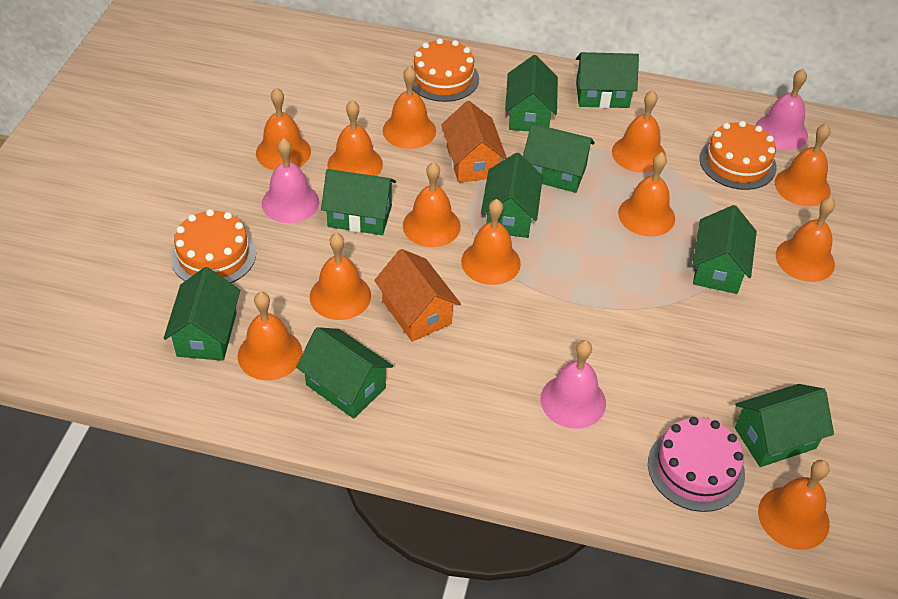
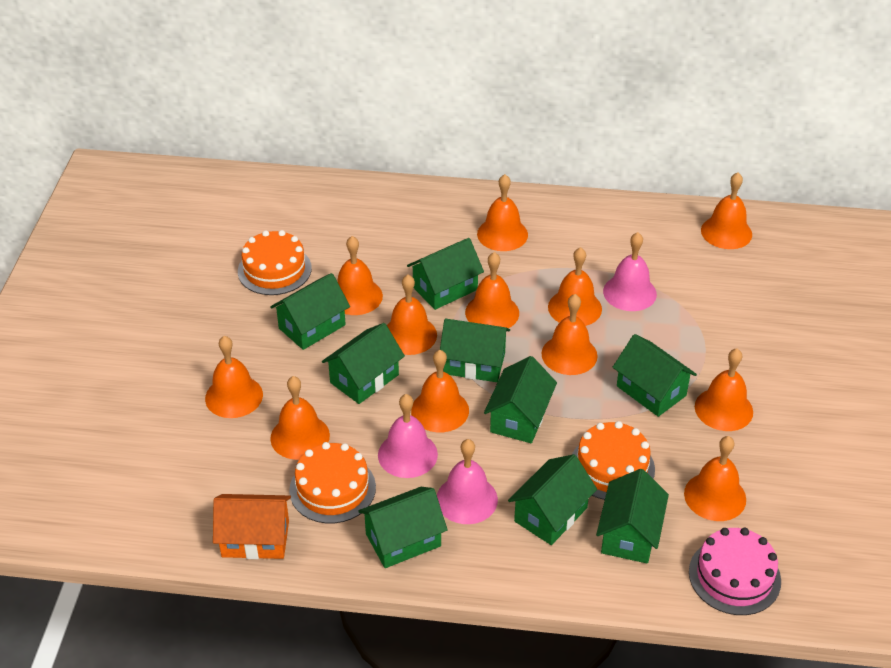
orange house: [374,249,461,342] [441,101,507,183] = 2 -> [213,494,291,559] = 1

